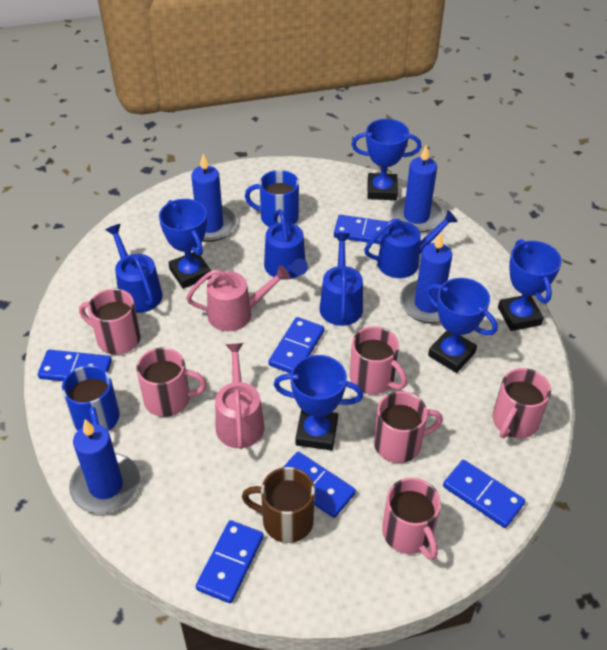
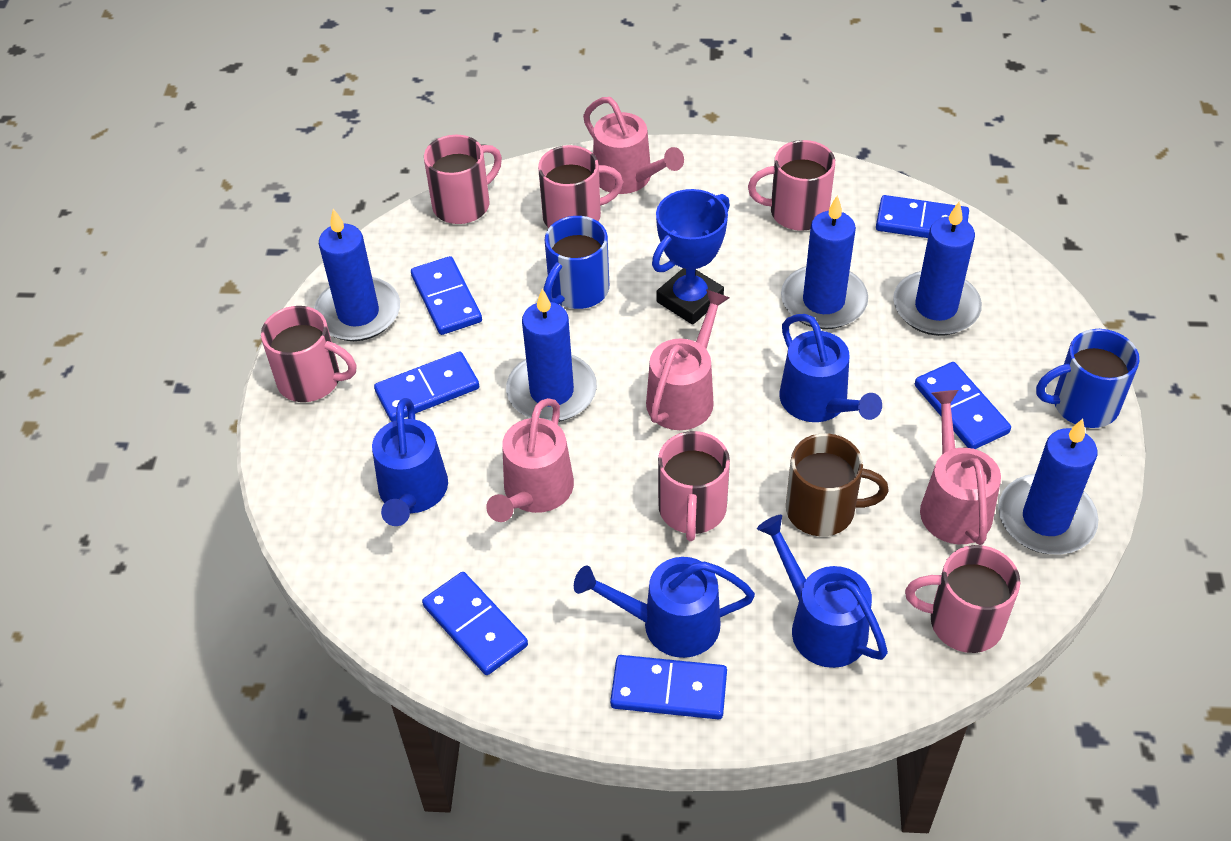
blue candle: [69,419,140,514] [191,154,237,242] [390,144,444,233] [400,232,452,323] = 4 -> [314,209,400,341] [506,288,597,422] [781,195,868,329] [893,201,982,336] [998,419,1099,555] = 5
blue trophy: [159,199,212,289] [274,355,363,450] [351,119,421,200] [426,278,498,373] [498,239,562,331] = 5 -> [652,189,730,325] = 1
pink watering can: [186,265,290,331] [215,343,265,449] = 2 -> [486,398,574,522] [583,97,684,194] [646,289,730,430] [920,390,1001,545] = 4

